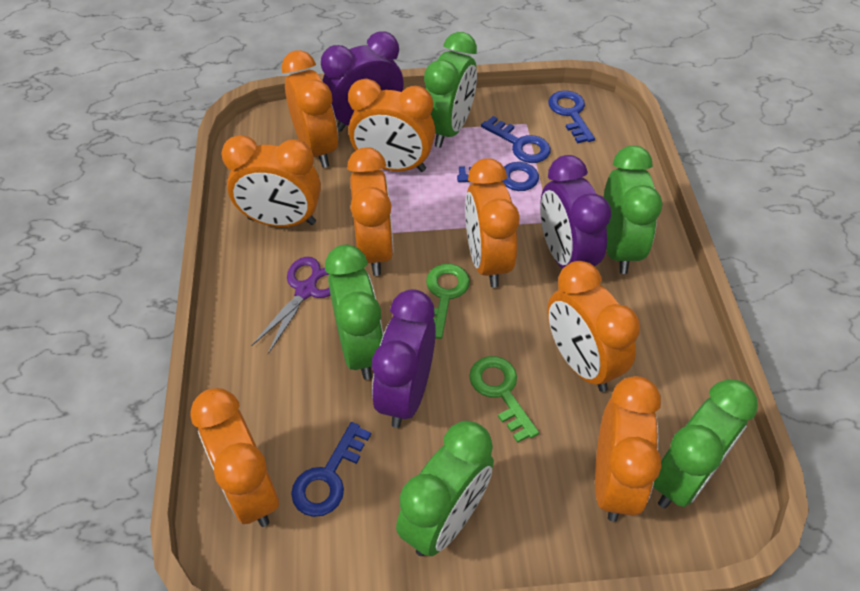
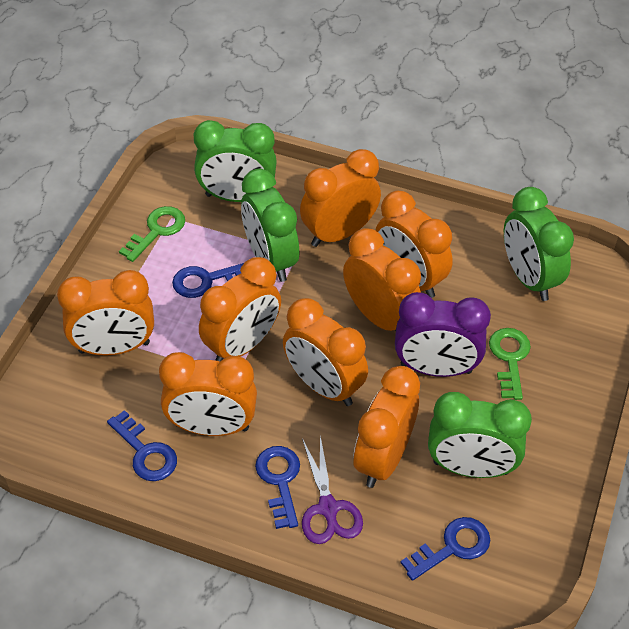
green clock: [325,245,383,380] [396,421,494,556] [424,32,477,148] [603,146,662,274] [653,379,758,509] = 5 -> [194,120,277,202] [241,169,299,282] [428,392,532,478] [504,187,574,301] = 4
purple clock: [321,31,404,132] [372,289,436,428] [540,155,611,269] = 3 -> [395,292,491,377] = 1

